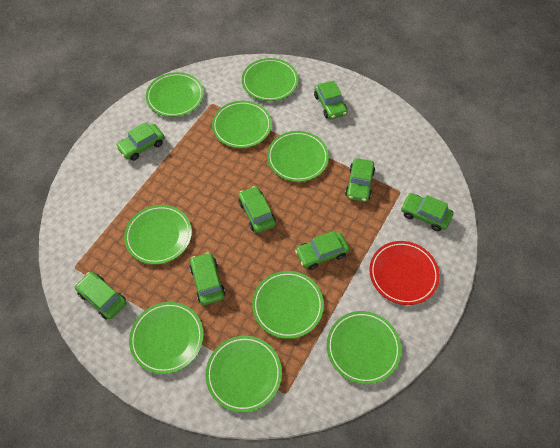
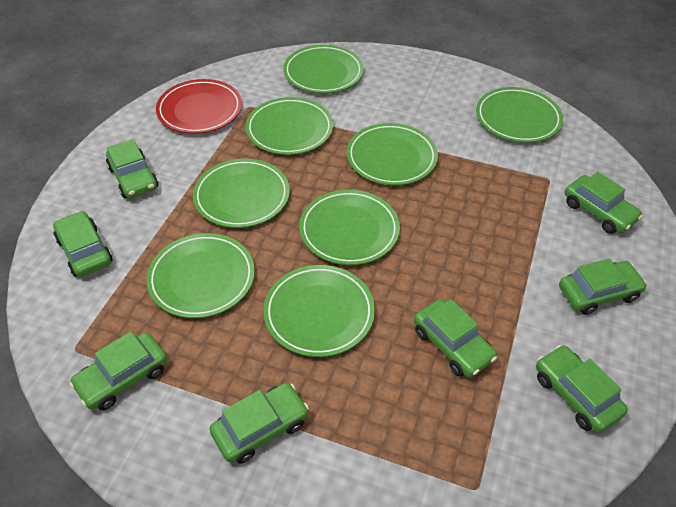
green plate: [124,205,192,265] [129,302,204,374] [146,72,204,117] [206,336,282,412] [212,101,272,148] [242,58,298,101] [252,271,324,339] [267,131,329,182] [327,311,401,384] = 9 -> [147,233,255,318] [193,159,290,228] [246,97,333,155] [263,265,375,357] [283,45,364,93] [299,190,400,265] [347,123,438,185] [476,87,563,143] = 8

